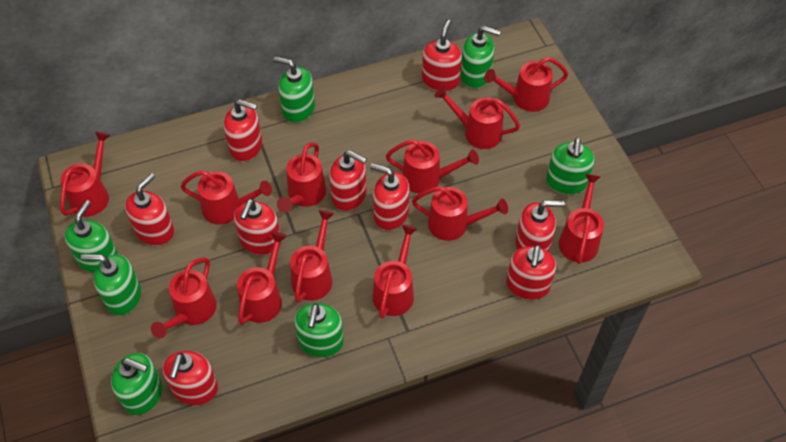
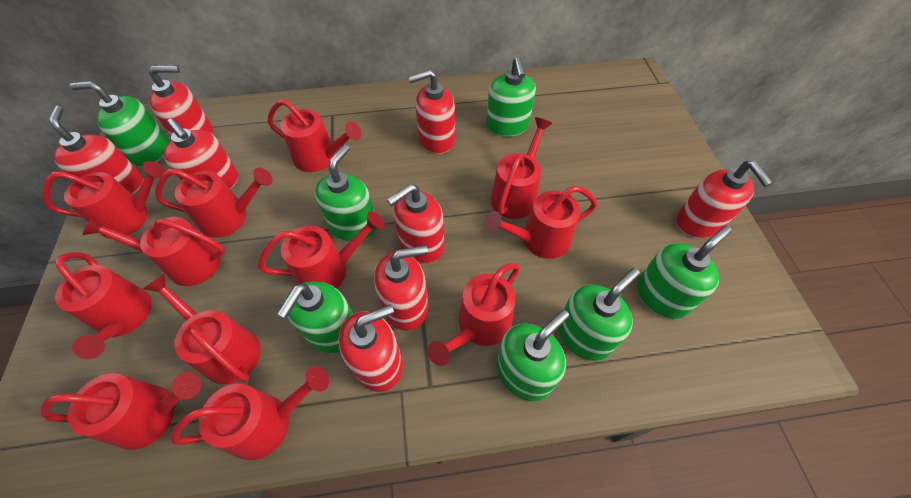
red soap dispenser: [125,173,174,246] [163,351,218,405] [224,99,262,161] [234,199,281,255] [329,150,367,211] [370,163,410,230] [422,20,462,91] [506,245,556,300] [515,200,565,252] = 9 -> [49,106,143,194] [149,65,213,136] [164,118,238,189] [338,305,403,392] [374,245,429,331] [387,184,445,263] [408,69,455,154] [677,161,773,238] = 8

